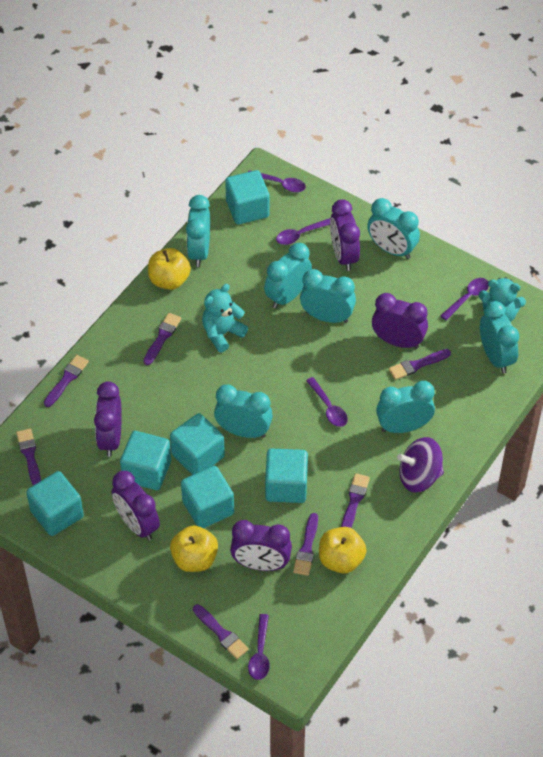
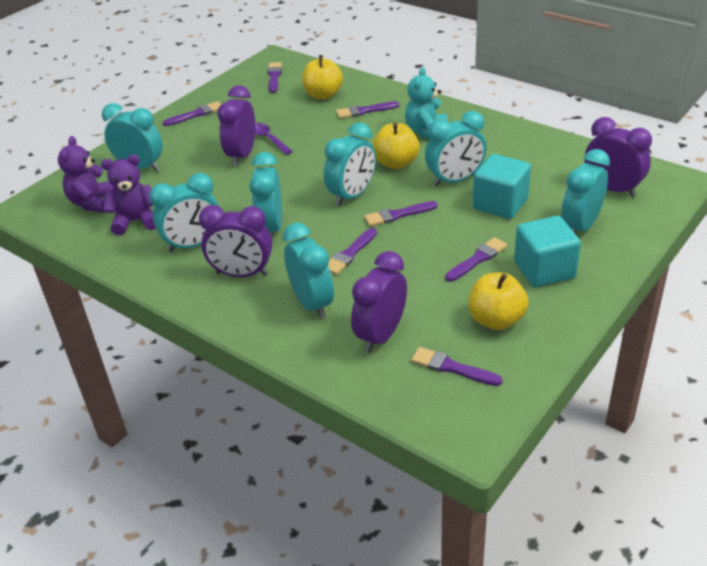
purple clock: [94,381,122,457] [112,471,160,541] [230,520,292,571] [330,199,360,271] [372,293,428,349] = 5 -> [199,205,272,277] [217,85,255,166] [351,251,407,353] [585,117,652,197] = 4
purple spinning top: [397,437,444,493] = 1 -> none = 0
purple spoon: [248,170,306,192] [248,614,270,680] [276,218,331,245] [306,377,348,427] [440,278,489,320] = 5 -> [255,123,293,155] = 1
purple teddy bear: none = 0 -> [58,136,114,213] [101,154,156,236] = 2
turquoise cube: [26,471,84,536] [120,431,171,490] [170,413,225,475] [181,466,234,528] [225,170,270,225] [265,448,308,503] = 6 -> [473,154,531,219] [514,216,581,287] = 2
turquoise teddy bear: [202,284,248,352] [479,277,526,322] = 2 -> [405,67,448,139] = 1

